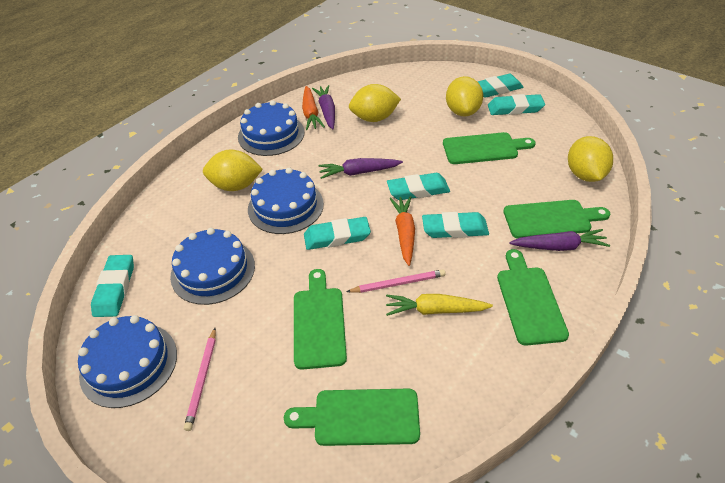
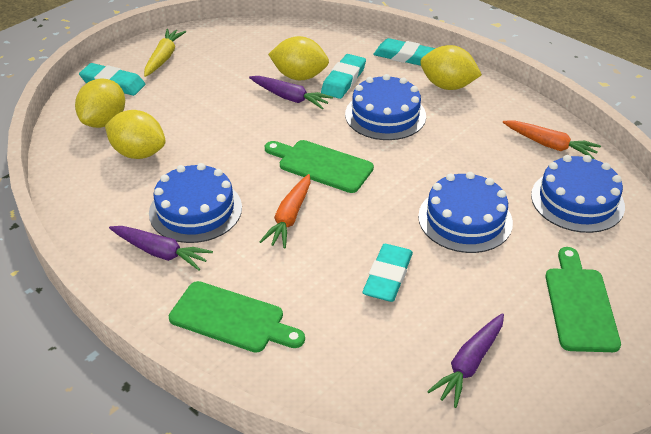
green cutting board: [284,389,420,446] [294,269,347,370] [443,132,536,164] [497,249,569,345] [503,200,610,239] = 5 -> [169,281,305,353] [265,140,374,193] [546,247,621,352] = 3
pink pencil: [184,328,216,431] [347,269,446,293] = 2 -> none = 0
turquoise eraser: [91,255,134,317] [304,217,371,250] [387,173,450,200] [422,212,489,238] [478,74,523,98] [488,94,545,115] = 6 -> [79,63,145,96] [321,54,366,99] [362,244,413,302] [373,38,436,66] = 4

